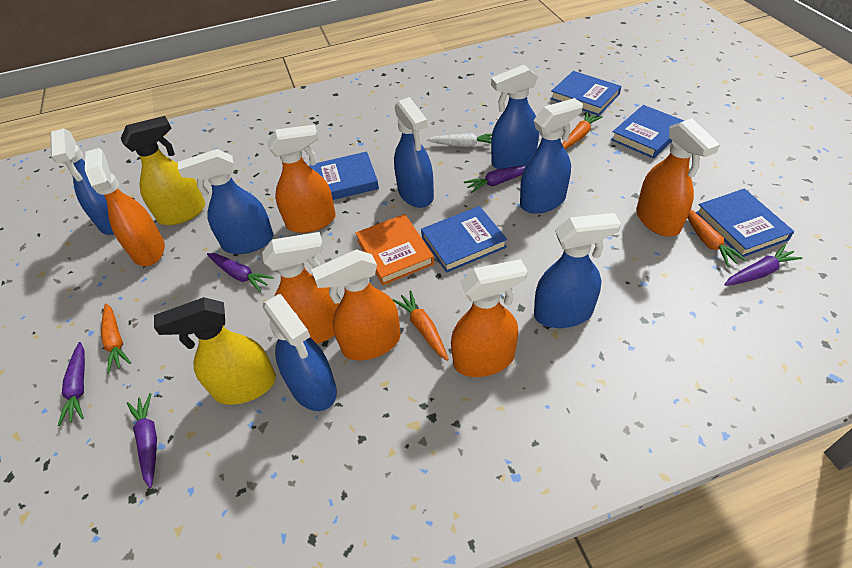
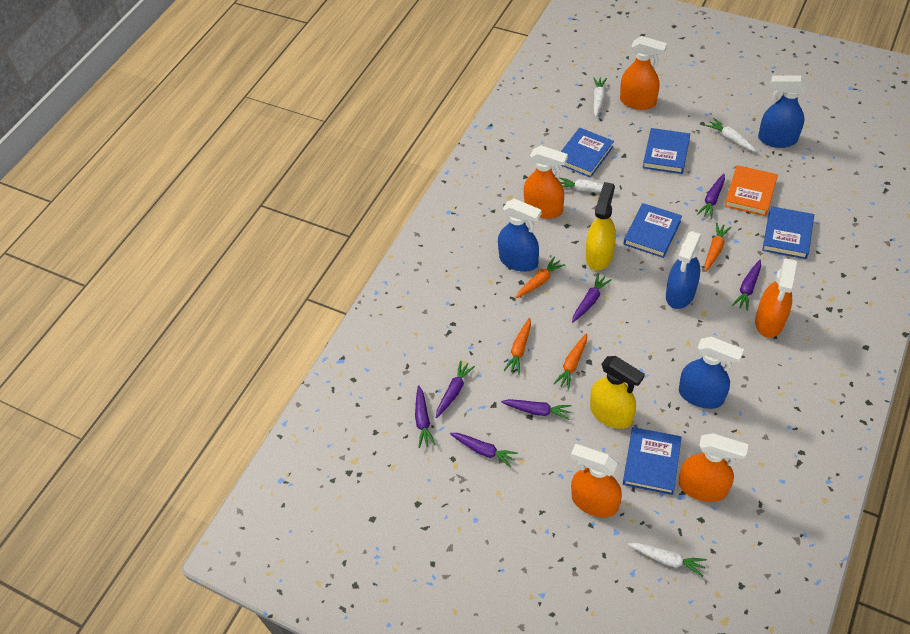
blue spray bottle: [50,128,114,235] [178,149,273,254] [262,294,337,411] [394,97,434,208] [491,65,539,169] [520,98,583,214] [534,213,621,328] = 7 -> [498,199,541,272] [666,231,702,309] [679,337,744,409] [758,75,808,148] = 4
orange spray bottle: [85,148,165,266] [262,232,339,344] [267,124,336,233] [311,249,401,361] [451,259,527,377] [636,118,720,236] = 6 -> [524,145,568,219] [571,444,622,517] [620,36,667,110] [678,433,748,502] [755,258,797,338] = 5
purple carrot: [58,342,85,426] [127,393,157,488] [207,253,274,292] [464,165,526,193] [724,245,802,286] = 5 -> [415,385,436,448] [436,360,475,418] [450,433,518,468] [501,399,572,420] [572,273,612,323] [697,174,725,219] [732,260,761,311] = 7
white carrot: [427,133,492,147] = 1 -> [559,177,617,192] [593,77,607,117] [628,543,707,577] [705,118,757,152] = 4

